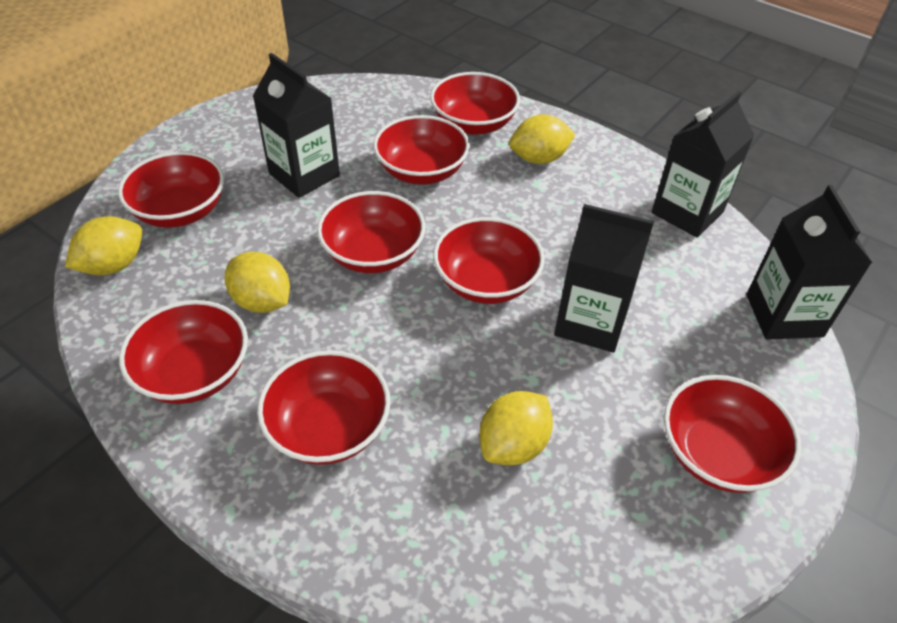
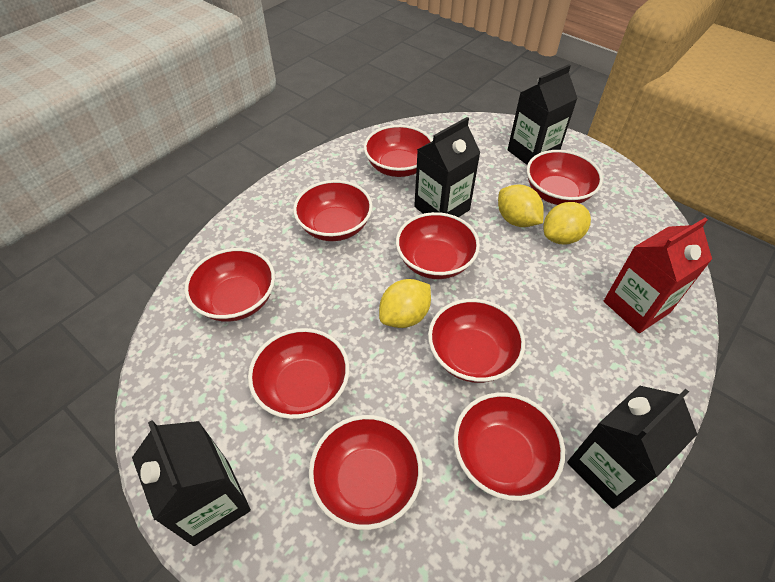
red bowl: [118,151,224,228] [119,300,248,404] [257,350,390,465] [317,191,425,273] [373,115,470,185] [430,72,520,135] [433,217,545,304] [664,375,801,493] = 8 -> [184,248,275,321] [248,328,349,419] [293,180,373,241] [309,415,423,530] [364,125,433,177] [396,212,480,279] [428,299,525,383] [453,392,565,501] [527,150,603,205] = 9
red carton: none = 0 -> [604,218,712,333] = 1
yellow lemon: [65,216,142,276] [225,252,290,313] [479,391,553,465] [509,114,576,164] = 4 -> [379,279,431,328] [498,184,544,227] [544,202,591,244] = 3

